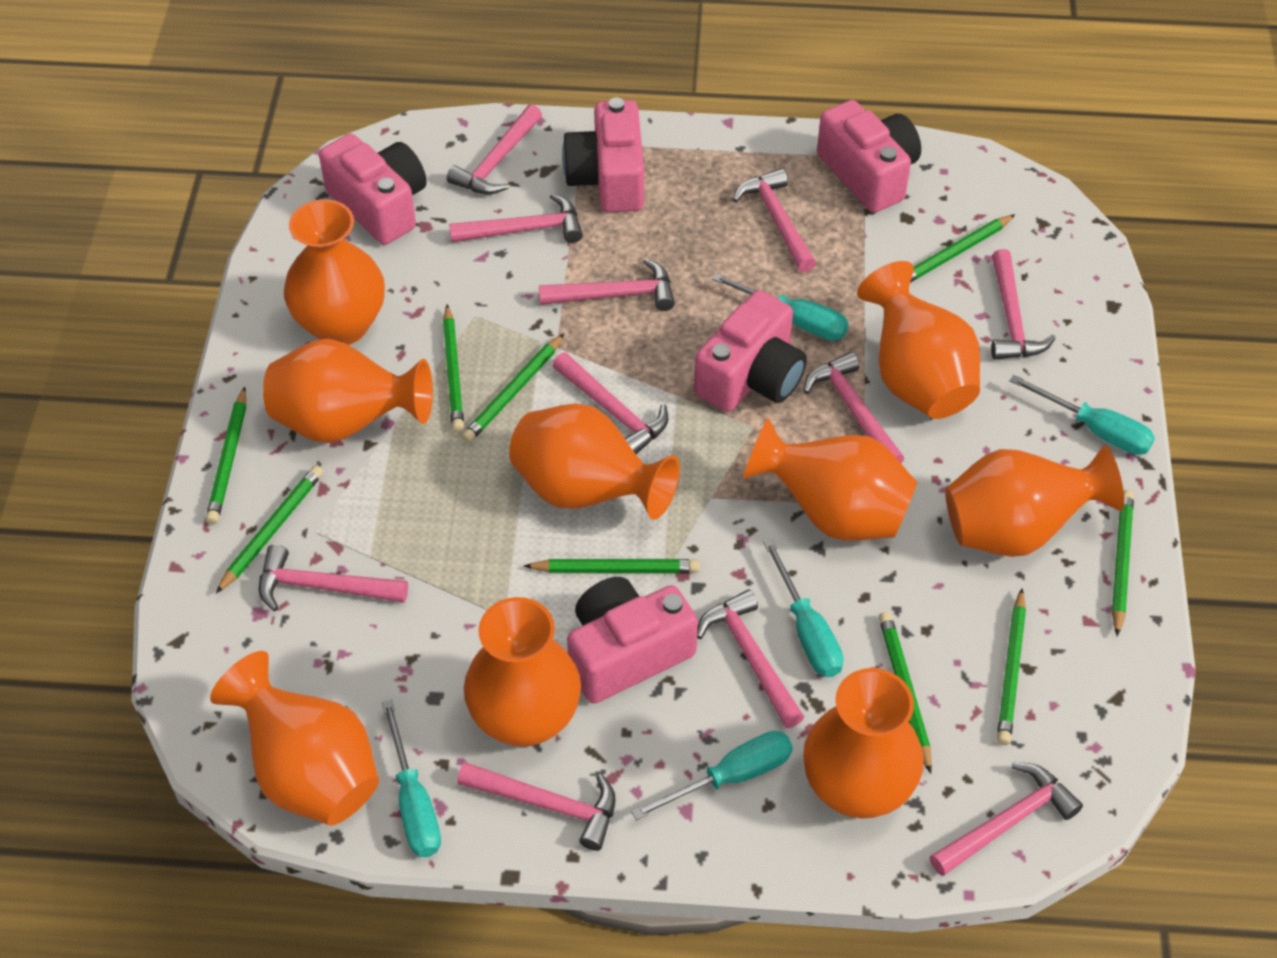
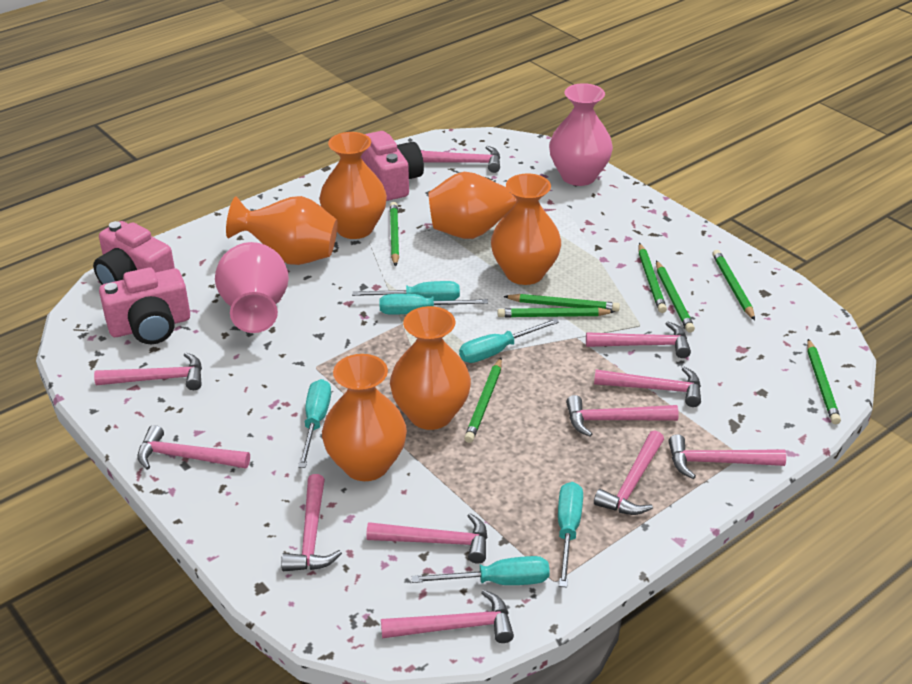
green pencil: [206,387,246,524] [216,465,323,594] [443,304,464,432] [462,334,564,443] [524,559,700,573] [879,612,932,774] [910,214,1015,283] [997,588,1026,745] [1112,490,1134,637] = 9 -> [390,202,399,267] [464,358,502,443] [497,308,615,318] [503,294,620,311] [639,243,667,313] [656,261,695,333] [712,250,755,320] [807,339,841,424] = 8
orange vase: [210,651,379,825] [263,339,433,443] [284,199,385,345] [464,597,581,747] [509,403,680,520] [743,418,917,541] [803,668,924,819] [857,261,980,419] [945,445,1124,557] = 9 -> [226,196,338,265] [319,132,387,239] [322,354,407,481] [390,306,471,430] [429,172,517,239] [491,174,561,285] = 6
pink camera: [319,133,427,245] [562,97,644,212] [567,577,698,703] [694,290,807,412] [817,100,921,213] = 5 -> [93,221,175,285] [99,267,190,344] [361,131,424,201] = 3
pink vase: none = 0 -> [215,242,289,333] [549,83,613,186] = 2
turquoise screwdriver: [382,700,441,857] [631,731,793,820] [712,273,849,341] [763,539,843,677] [1009,375,1155,455] = 5 -> [298,379,331,468] [352,281,460,301] [379,294,488,315] [412,556,550,585] [459,318,559,363] [558,482,583,588] = 6

